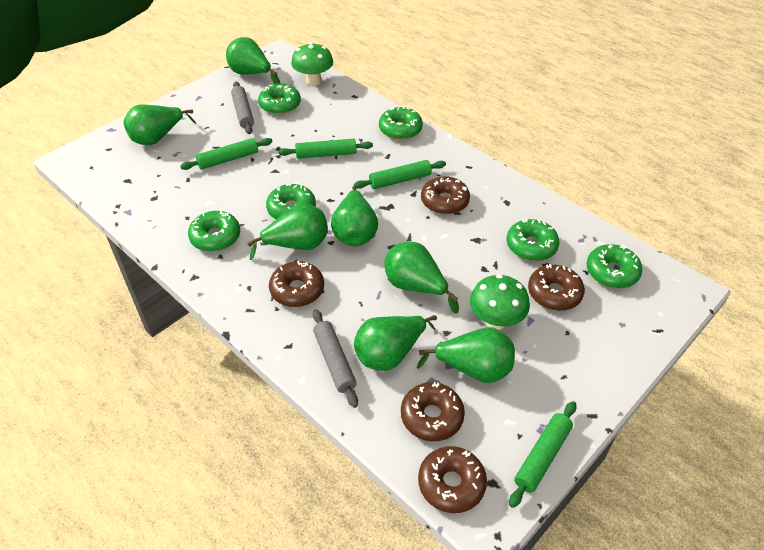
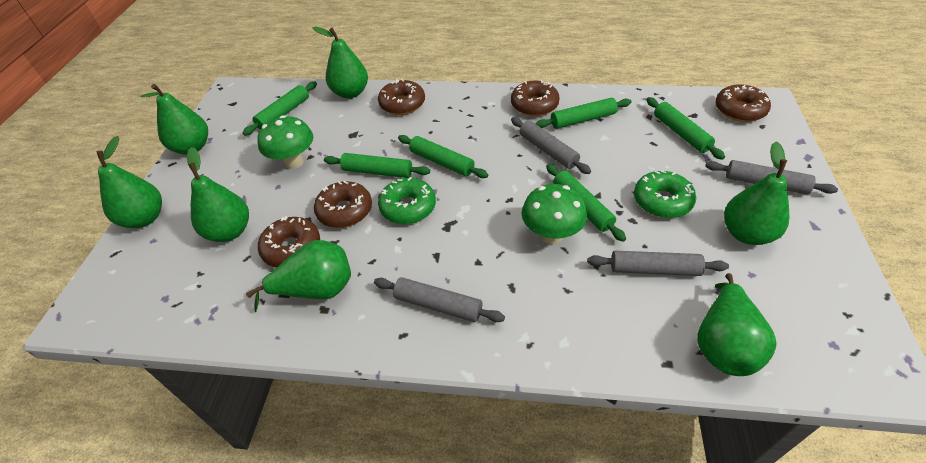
green donut: [188,211,240,252] [258,84,301,115] [266,183,316,219] [379,106,423,140] [507,219,559,261] [587,244,642,288] = 6 -> [378,177,436,224] [634,171,696,218] = 2
green rolling pin: [180,138,273,170] [278,139,373,159] [354,160,446,189] [509,401,576,508] = 4 -> [243,81,317,136] [324,153,430,178] [398,135,488,178] [535,98,631,129] [546,164,626,242] [647,97,725,160] = 6
grey rolling pin: [231,82,254,134] [313,309,358,408] = 2 -> [374,277,505,322] [511,117,591,174] [587,251,729,276] [705,160,838,195] = 4

